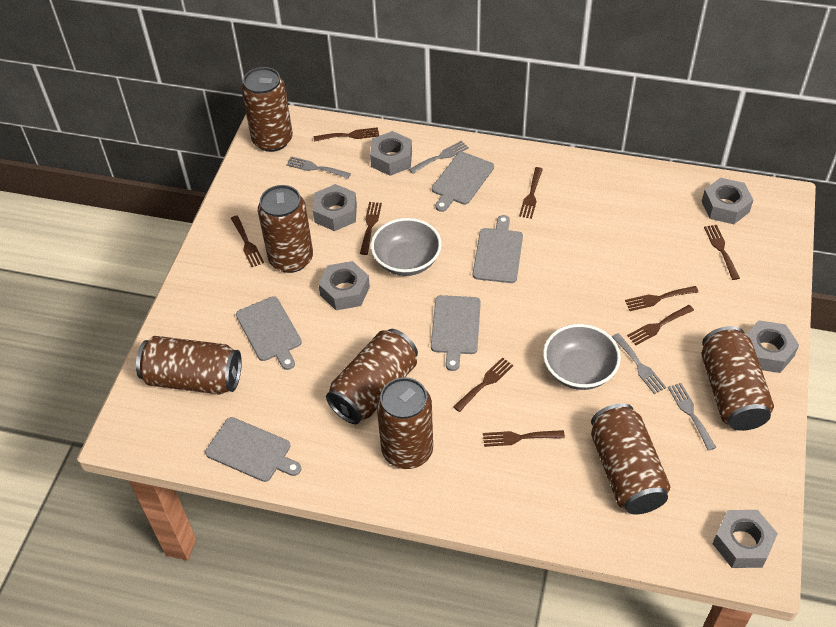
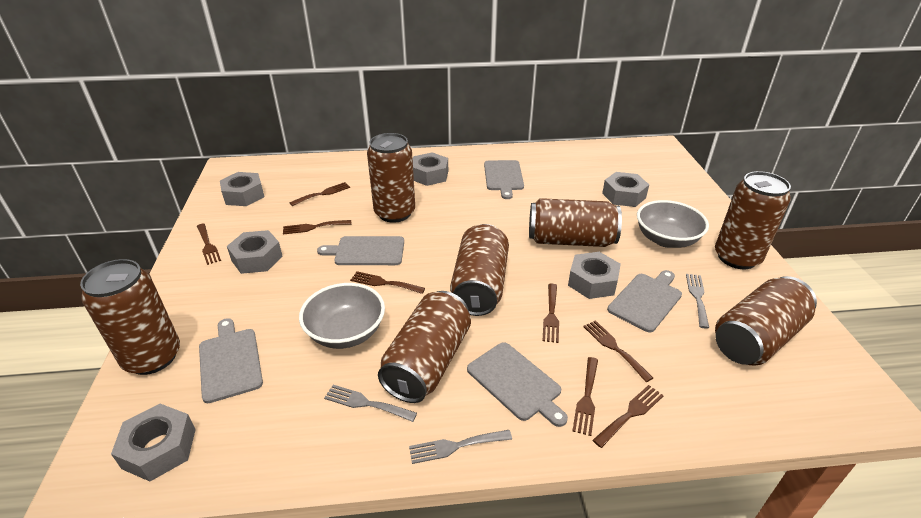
brown fork: [231,215,264,267] [314,127,379,141] [360,202,382,255] [453,357,514,412] [483,430,565,447] [519,167,543,219] [625,286,699,311] [627,305,694,345] [704,225,740,280] = 9 -> [197,224,221,265] [283,220,352,234] [289,182,350,206] [350,271,425,294] [542,283,559,343] [572,357,598,436] [583,320,653,382] [593,385,664,448] = 8
grey fork: [286,156,351,178] [409,141,469,174] [612,333,666,394] [668,383,716,451] = 4 -> [324,385,417,422] [409,430,512,464] [686,274,709,329] = 3

